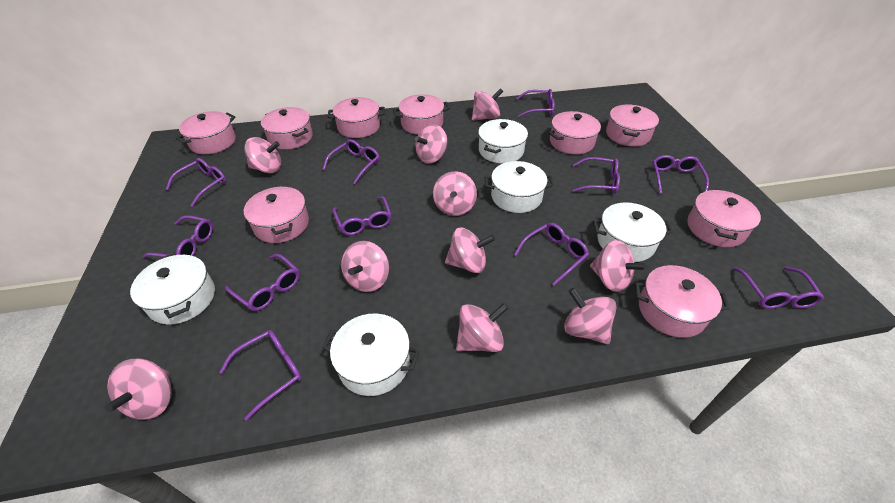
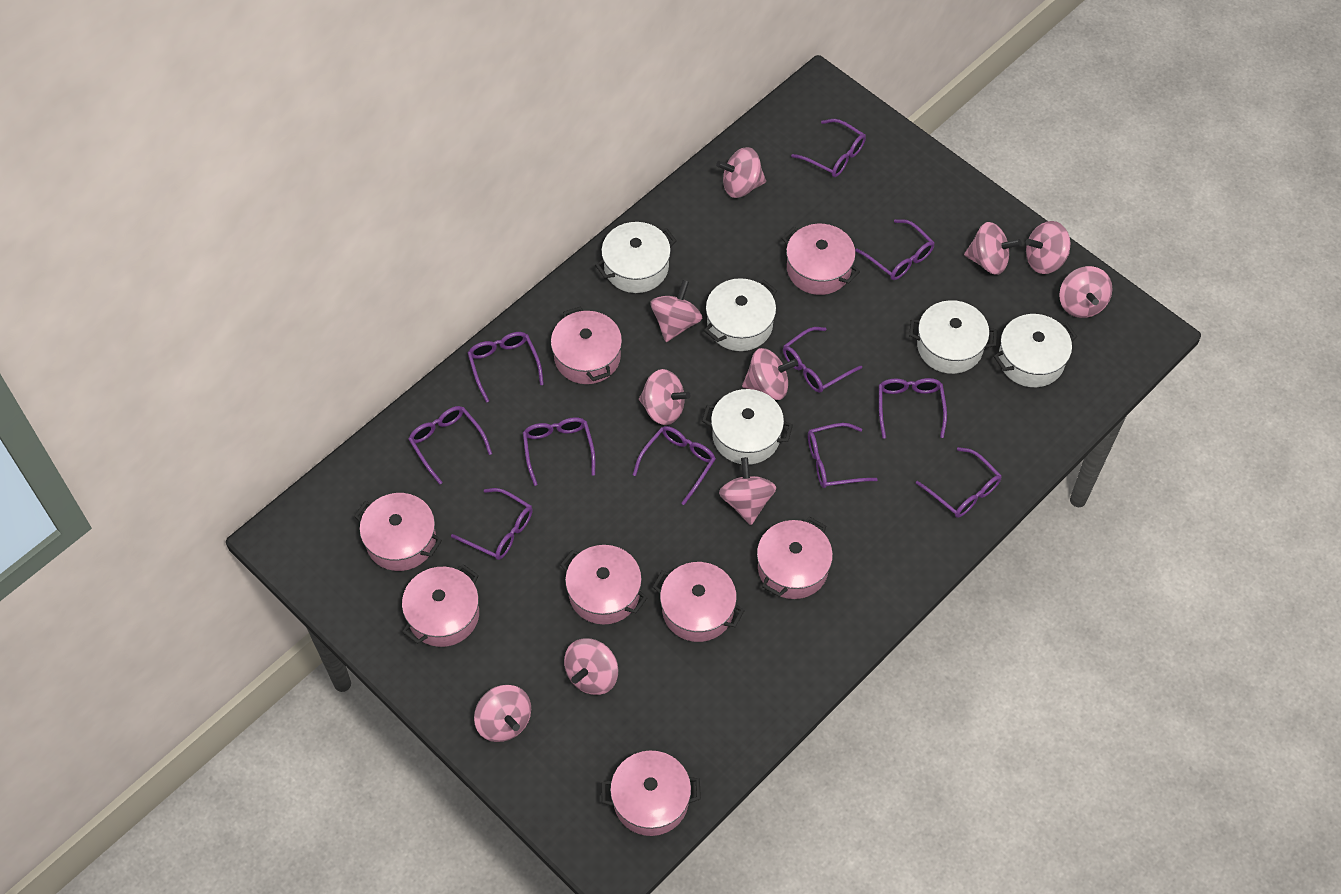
pink pot: [175,111,236,154] [244,186,309,243] [261,107,313,150] [328,97,385,138] [393,94,450,135] [549,111,601,155] [606,104,659,147] [635,265,730,338] [687,189,761,247] = 9 -> [354,493,442,571] [402,564,479,647] [551,306,622,384] [560,545,647,625] [601,751,701,836] [652,562,745,642] [757,517,833,599] [782,224,860,295] = 8

